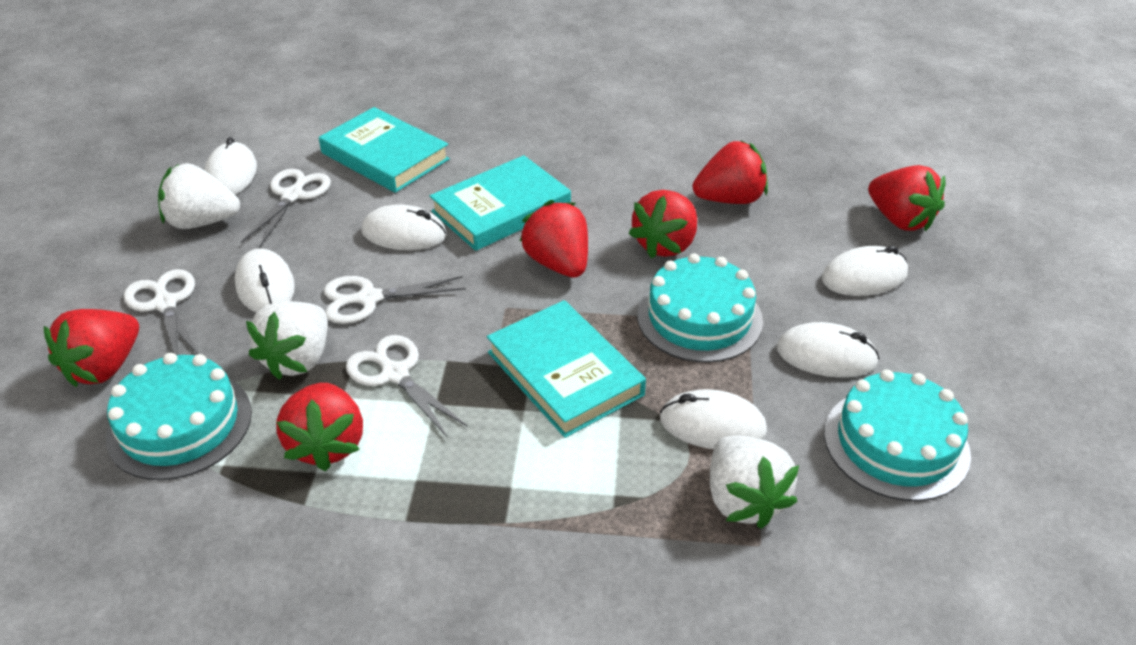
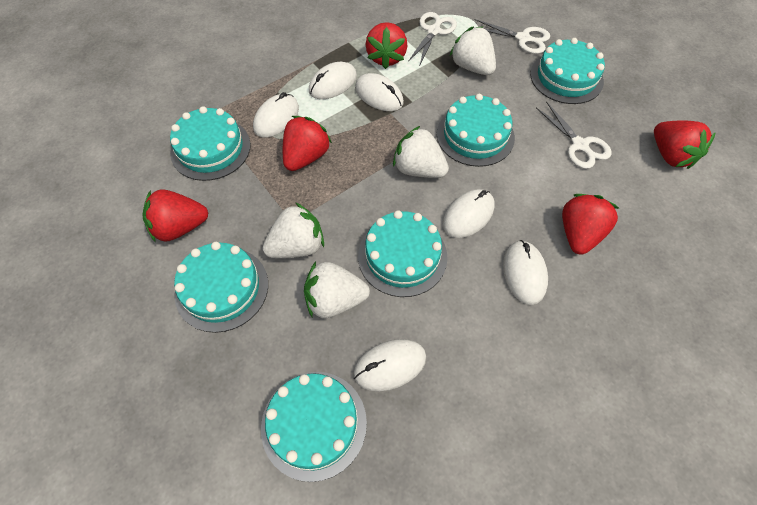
red strawberry: [44,309,139,387] [276,383,363,471] [519,200,588,277] [628,190,697,259] [693,141,768,204] [868,165,945,232] = 6 -> [142,189,208,243] [283,116,332,171] [366,22,407,69] [562,194,620,255] [654,120,716,169] = 5
turquoise book: [319,107,450,193] [430,155,571,251] [487,300,646,438] = 3 -> none = 0
turquoise cake: [106,353,252,480] [637,253,763,363] [824,370,971,501] = 3 -> [170,106,251,181] [174,242,268,333] [261,372,367,482] [358,210,448,297] [437,94,515,167] [530,38,605,104] = 6
white scissors: [124,269,199,355] [241,169,331,248] [324,276,466,324] [346,335,467,438] = 4 -> [408,12,457,64] [474,19,550,54] [536,102,611,169] = 3
white strawberry: [158,163,240,229] [246,301,328,380] [710,435,799,529] = 3 -> [263,202,324,258] [304,262,370,318] [393,126,449,178] [450,26,496,75] = 4

